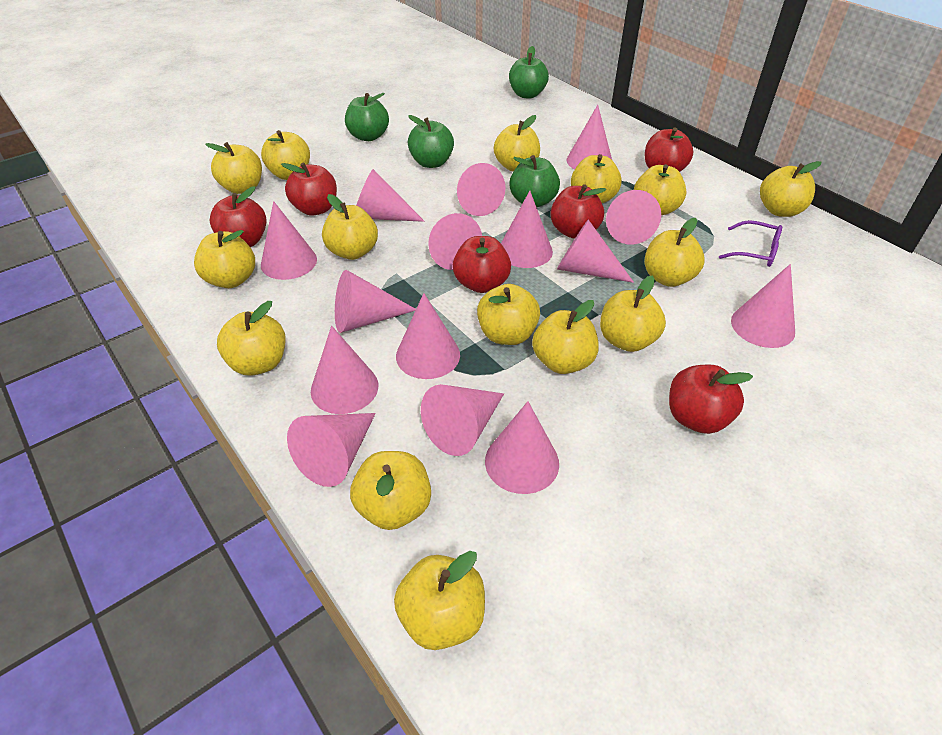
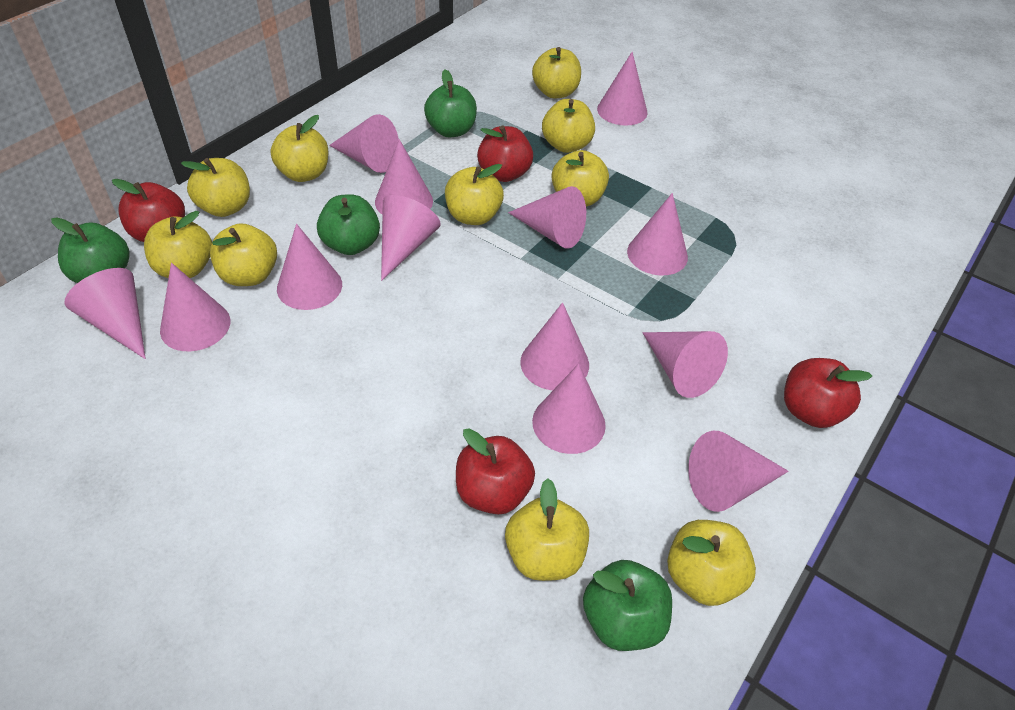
pink cone: [261,201,317,280] [287,413,376,487] [311,326,378,414] [335,270,416,333] [356,169,425,222] [396,293,460,379] [421,384,504,456] [428,213,482,270] [457,163,506,216] [485,401,559,494] [501,191,553,268] [557,220,634,283] [567,105,612,169] [606,190,661,245] [731,264,795,348] = 15 -> [65,268,146,359] [160,263,230,351] [277,224,342,310] [329,114,399,173] [375,139,433,214] [381,195,441,281] [508,186,586,249] [520,302,589,390] [532,364,606,454] [597,52,647,126] [627,193,688,275] [642,331,728,398] [688,431,789,512] = 13
purple glasses: [719,220,782,267] = 1 -> none = 0
red apple: [210,186,267,247] [281,162,337,216] [453,236,511,293] [550,184,606,239] [645,128,693,172] [669,365,753,434] = 6 -> [112,179,185,242] [456,428,535,515] [477,126,533,182] [784,358,872,428] = 4
yellow apple: [194,230,255,288] [205,142,262,194] [217,301,285,376] [261,130,310,180] [322,194,378,260] [350,451,431,530] [394,551,485,650] [477,284,540,345] [494,115,540,171] [532,300,599,374] [571,154,622,203] [600,276,666,352] [634,164,687,215] [644,218,705,287] [760,161,822,217] = 15 -> [144,211,212,278] [181,158,250,217] [210,223,277,286] [271,115,328,182] [445,164,504,225] [505,478,589,581] [532,47,581,98] [542,99,595,153] [552,150,609,207] [667,520,756,606] = 10

